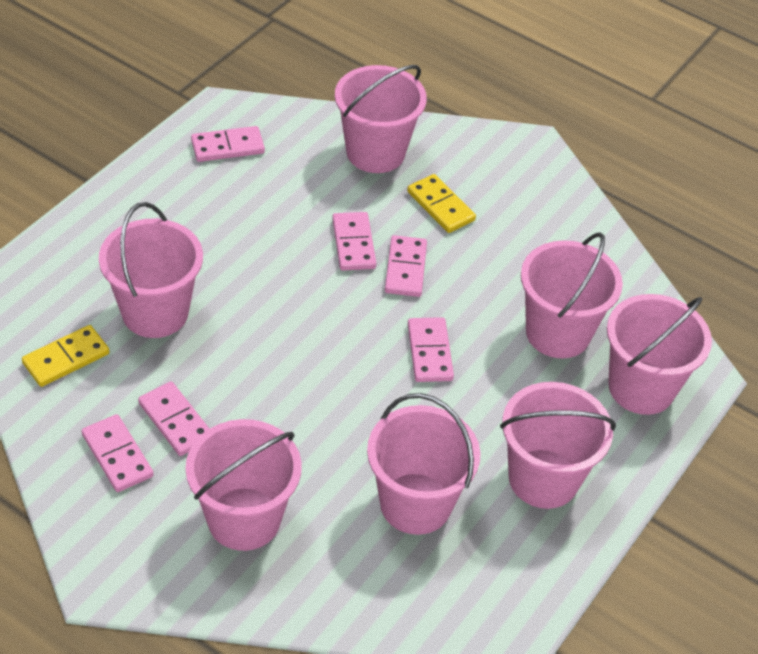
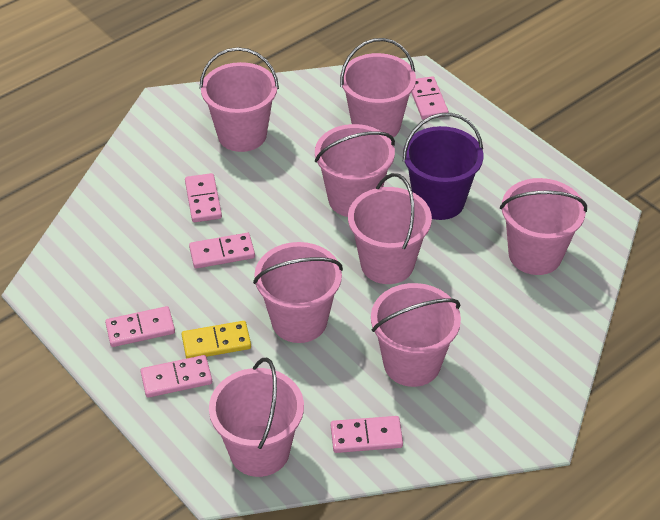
pink bucket: [99,202,203,338] [186,419,302,551] [335,65,427,173] [367,393,480,535] [500,382,616,509] [521,232,623,358] [607,294,712,415] = 7 -> [200,47,279,152] [209,358,304,477] [253,242,343,343] [315,124,395,217] [340,38,416,138] [348,173,432,284] [371,283,461,387] [500,178,587,275] = 8
purple bucket: none = 0 -> [403,113,483,220] = 1
yellow domino: [22,325,110,387] [407,174,476,233] = 2 -> [182,321,251,359] = 1

